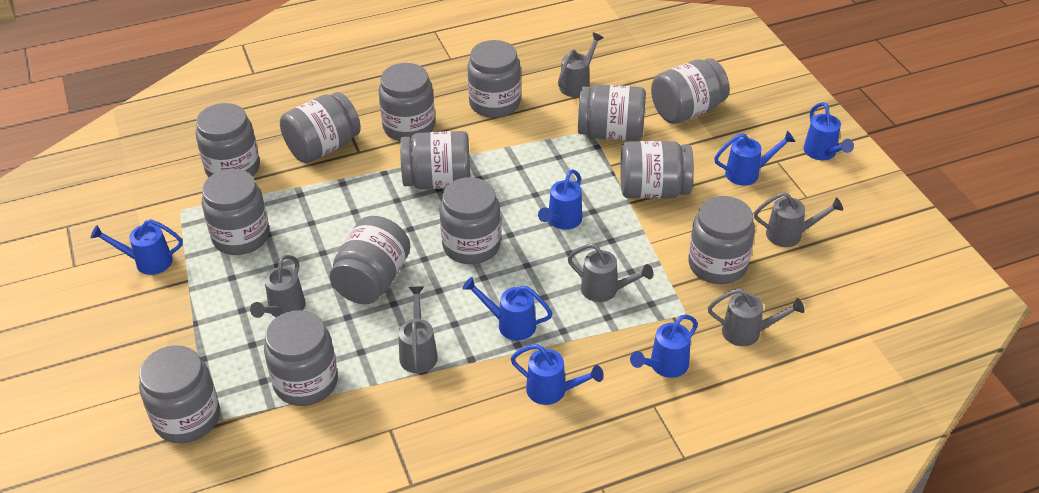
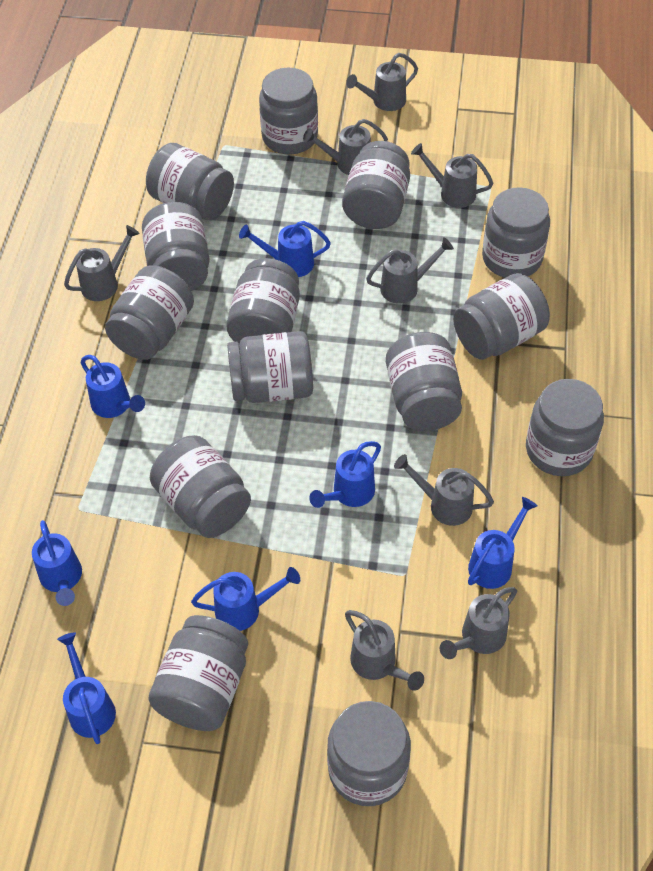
grey watering can: [250,255,306,318] [398,287,438,373] [558,32,604,97] [568,243,654,302] [708,288,805,346] [754,192,843,247] = 6 -> [64,225,140,301] [303,119,388,175] [345,610,424,691] [346,53,418,111] [366,237,454,304] [394,454,494,526] [411,143,493,208] [440,587,517,659] = 8

